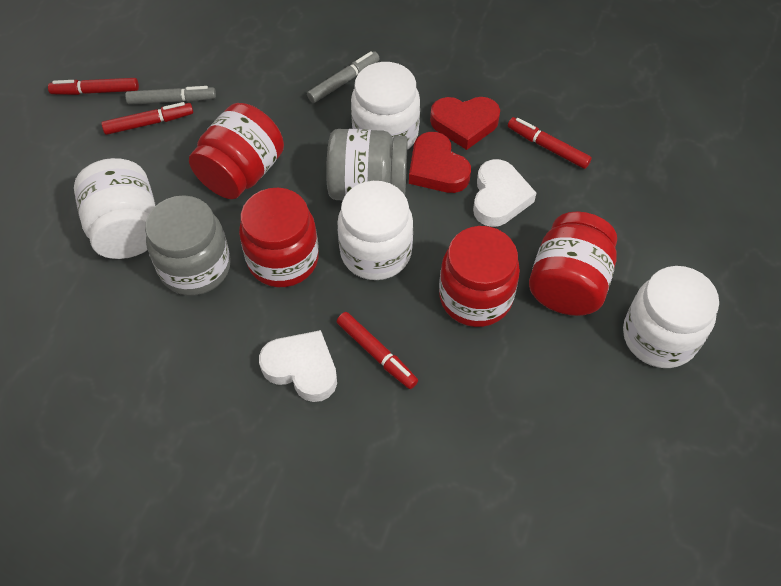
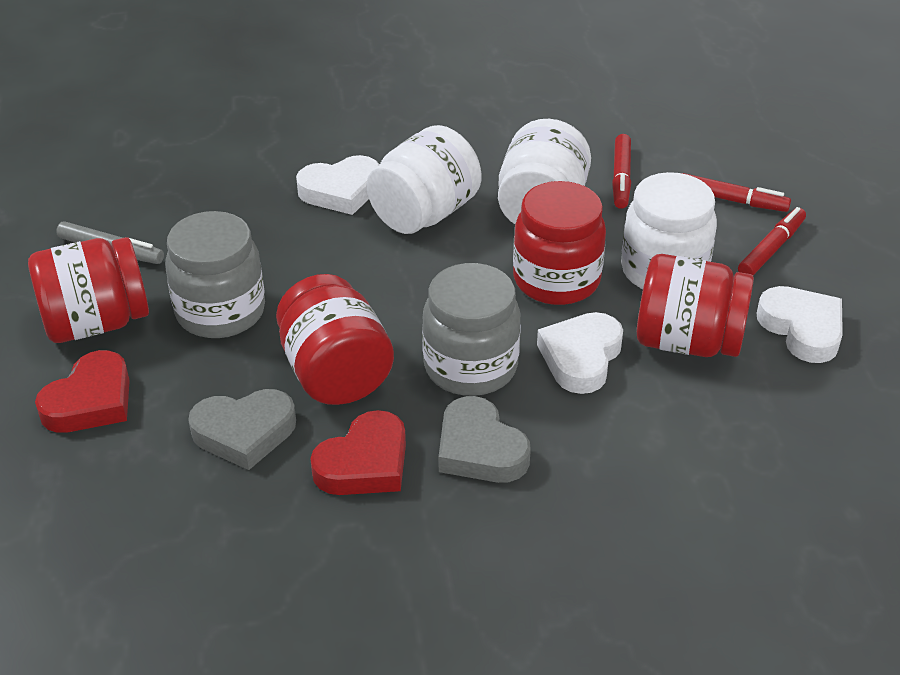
grey heart: none = 0 -> [188,389,296,470] [439,396,531,483] = 2
grey marker: [125,86,216,105] [307,51,380,103] = 2 -> [56,222,164,264] = 1
red marker: [48,78,139,95] [102,102,193,135] [337,312,418,389] [508,117,592,169] = 4 -> [612,134,631,209] [682,173,791,212] [738,207,806,275] = 3
white heart: [259,330,337,402] [473,159,536,227] = 2 -> [296,155,380,215] [537,312,623,394] [756,286,843,363] = 3
white jar: [74,158,155,259] [337,181,413,280] [351,62,420,150] [623,266,719,368] = 4 -> [367,125,482,234] [498,119,591,224] [621,172,717,289] = 3

